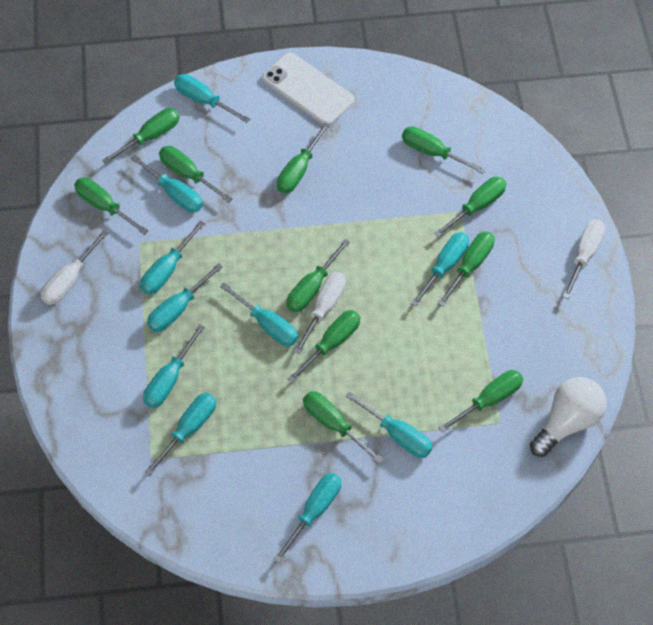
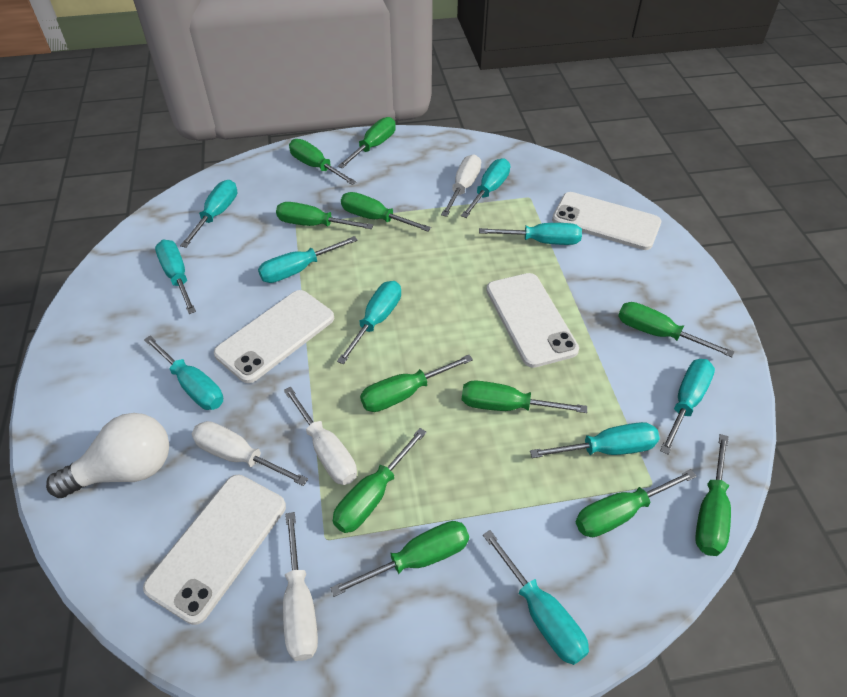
white phone: [262,52,355,125] = 1 -> [143,475,286,625] [214,290,334,383] [486,273,579,368] [552,192,661,250] = 4
white screwdriver: [41,230,108,305] [294,272,346,354] [563,219,605,299] = 3 -> [192,421,308,486] [283,512,318,661] [284,386,357,485] [441,154,481,217] = 4

